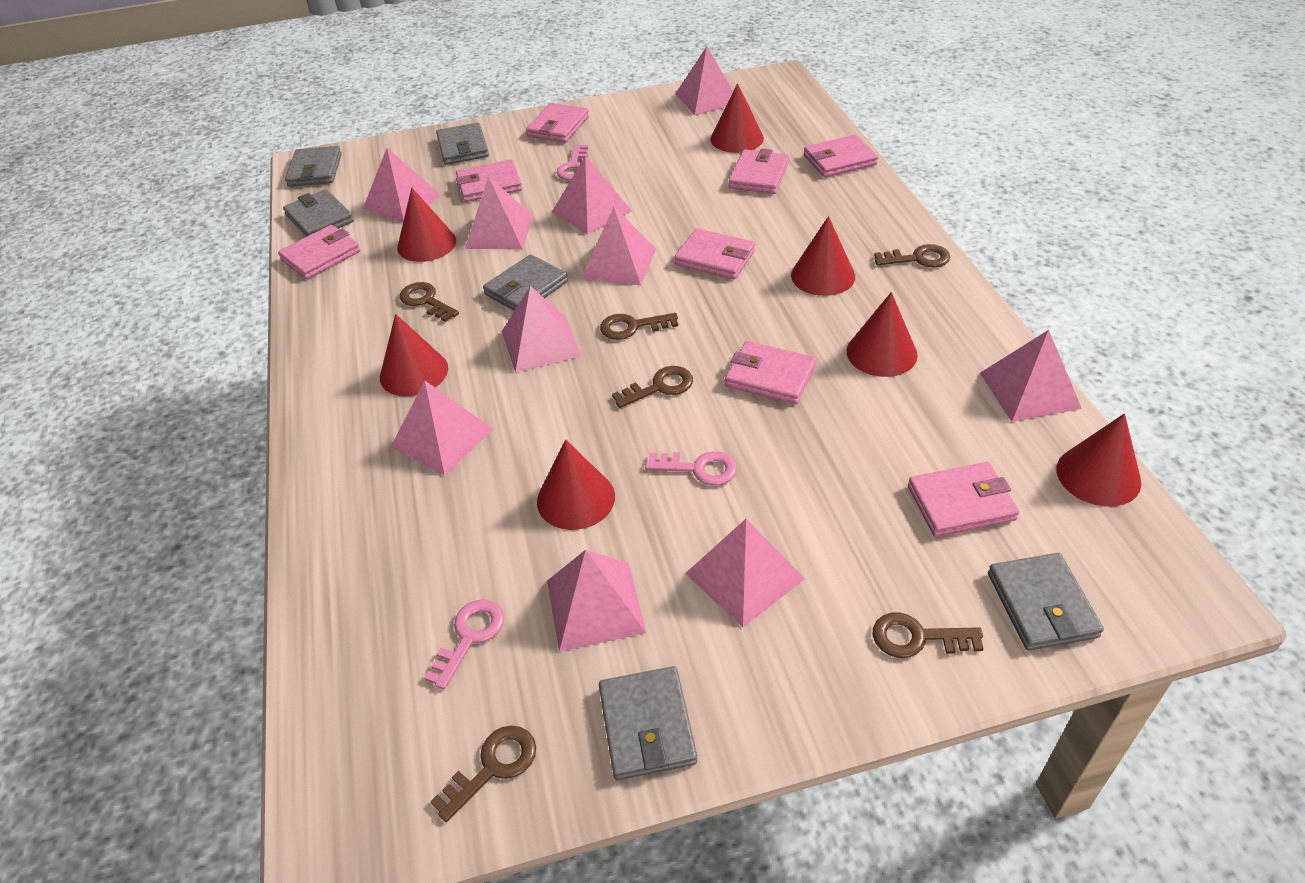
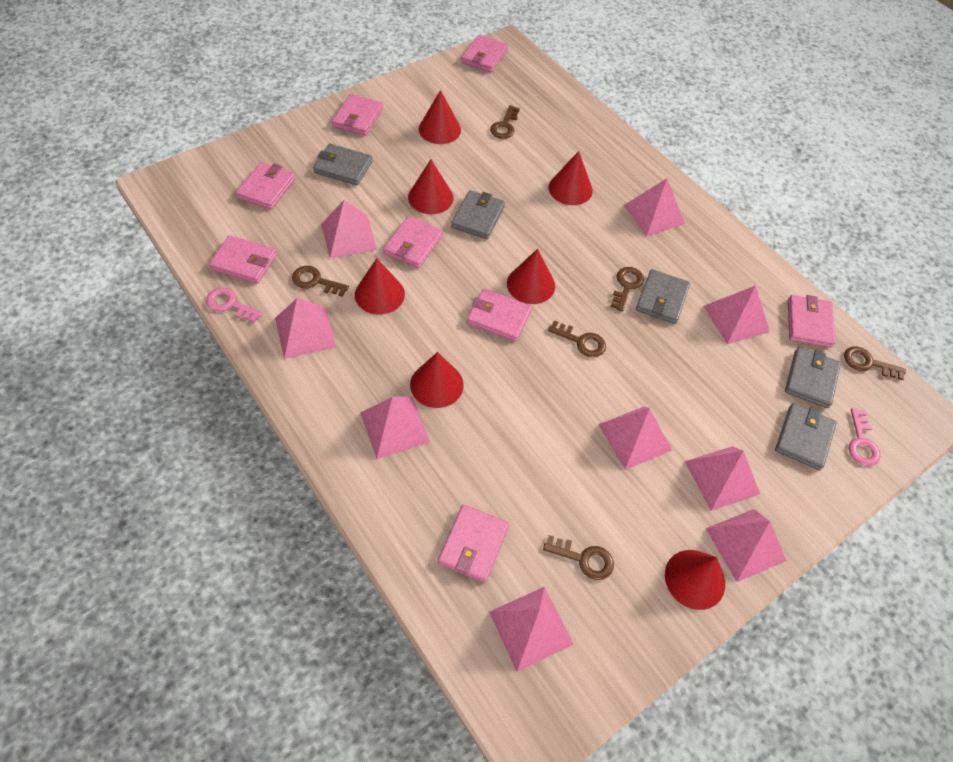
grey wallet: [283,189,354,237] [285,146,342,187] [436,122,489,165] [483,254,568,311] [599,666,697,780] [988,553,1104,651] = 6 -> [313,143,372,185] [451,190,505,239] [636,269,690,324] [775,403,837,470] [785,347,841,408] = 5
pink key: [424,599,504,690] [556,144,588,180] [645,451,737,486] = 3 -> [206,287,263,323] [849,408,881,466] = 2
pink pyramid: [363,148,441,223] [391,381,493,476] [465,176,533,250] [502,286,581,373] [547,550,646,652] [552,156,632,235] [581,207,656,285] [675,46,733,115] [685,519,805,627] [980,330,1082,422] = 10 -> [275,298,336,359] [321,200,377,258] [360,397,430,459] [489,587,574,672] [598,406,672,470] [624,178,685,236] [685,446,760,511] [703,286,770,344] [705,509,787,582] = 9

